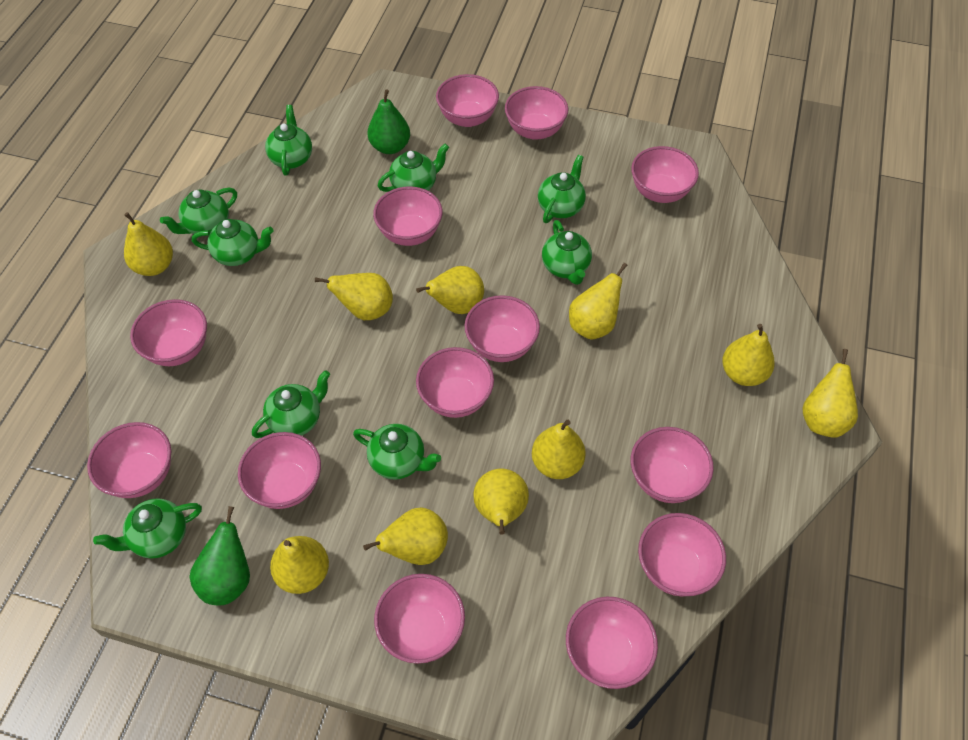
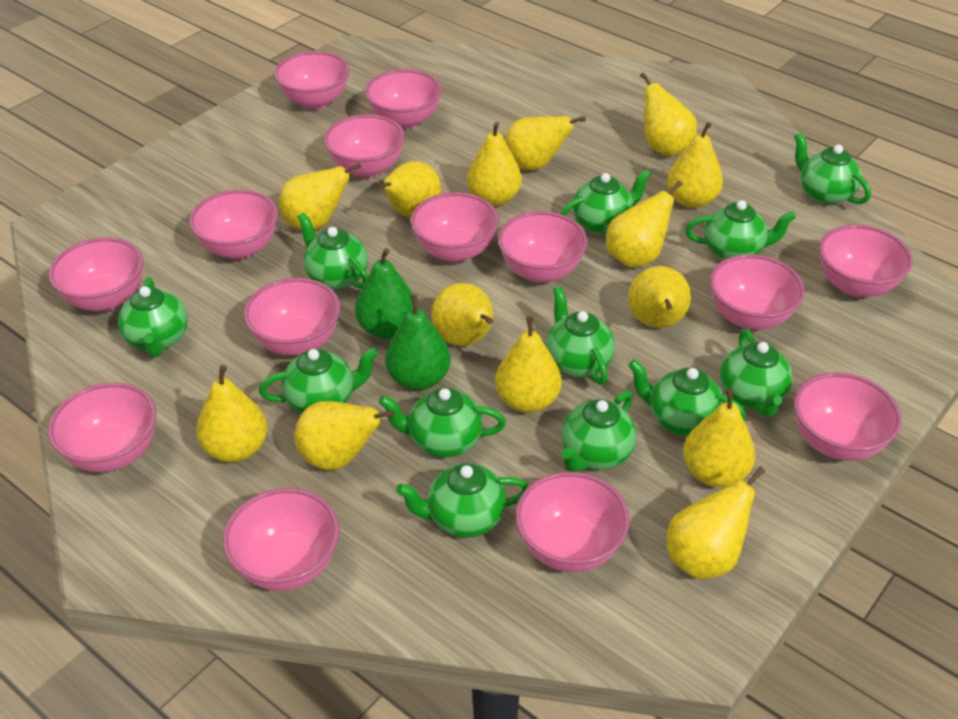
green teapot: [93,498,202,559] [160,188,237,236] [192,219,274,266] [252,370,330,438] [265,105,312,175] [353,424,441,480] [378,144,449,192] [538,155,586,223] [542,220,592,285] = 9 -> [118,277,188,357] [259,347,378,413] [298,213,368,290] [379,388,506,457] [396,463,529,538] [546,286,615,385] [561,169,651,234] [561,391,636,472] [628,360,746,436] [685,200,796,260] [720,329,792,417] [794,132,871,205] = 12
pink bowl: [87,422,171,498] [130,299,207,366] [238,432,321,509] [373,186,443,246] [374,574,465,664] [416,347,494,418] [436,74,499,127] [464,295,540,362] [505,86,568,140] [566,596,658,689] [631,146,699,203] [631,427,714,503] [638,513,726,597] = 13 -> [48,383,157,472] [49,238,143,311] [189,190,278,260] [223,488,340,591] [244,278,341,355] [274,51,350,110] [324,114,405,178] [365,69,442,129] [411,192,499,262] [498,211,588,283] [515,472,630,572] [710,254,805,330] [794,373,902,461] [819,225,913,297] = 14
yellow pear: [124,212,173,276] [270,536,329,594] [315,273,393,320] [363,507,448,565] [416,266,484,314] [473,469,529,535] [532,420,586,479] [569,263,627,340] [722,324,775,386] [802,349,858,438] = 10 -> [196,365,267,462] [279,163,361,230] [294,401,395,470] [379,161,441,217] [431,283,493,346] [467,122,522,206] [495,316,562,413] [505,116,586,170] [606,181,682,268] [628,266,691,328] [640,72,697,156] [667,122,723,208] [667,467,765,579] [683,388,755,487] = 14

